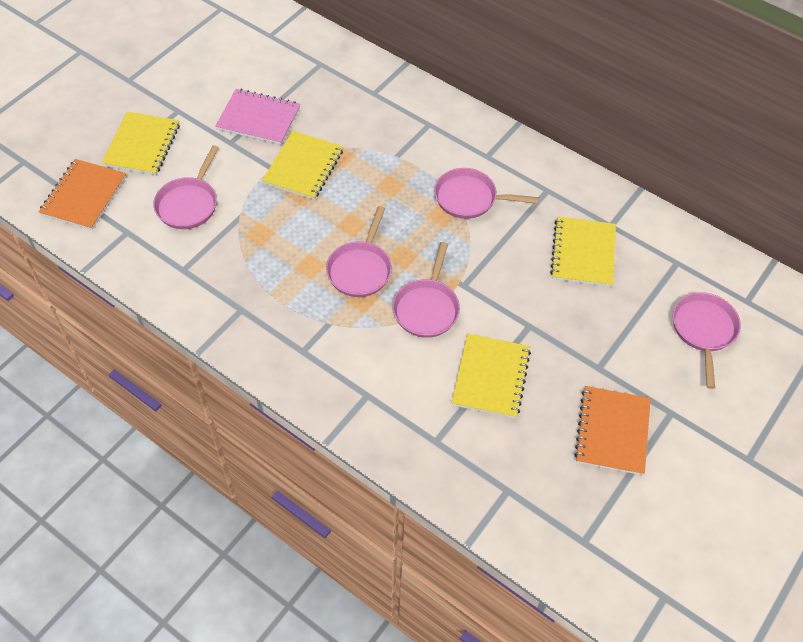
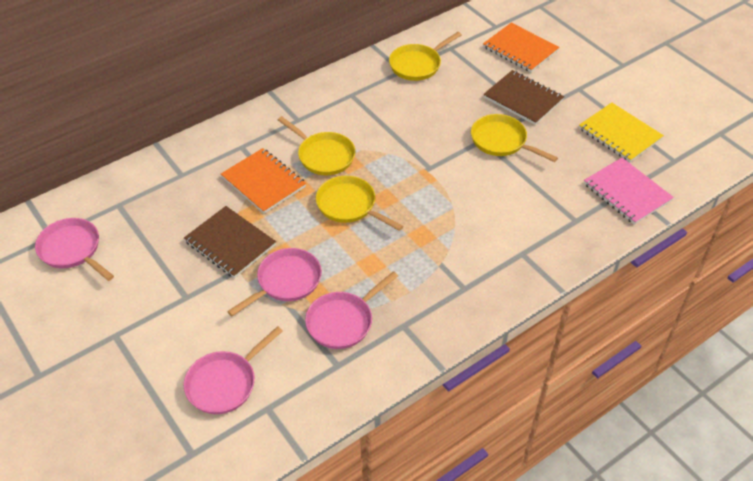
brown notebook: none = 0 -> [184,206,276,278] [483,70,564,125] = 2
pink pan: [153,145,219,229] [326,206,392,297] [393,242,460,338] [434,168,539,219] [673,292,741,389] = 5 -> [35,218,114,281] [184,326,283,414] [227,248,322,316] [305,271,398,349] = 4
yellow notebook: [102,112,180,175] [262,131,343,200] [452,334,531,419] [550,216,616,287] = 4 -> [579,103,664,162] = 1
yellow pan: none = 0 -> [278,116,355,175] [316,176,403,231] [389,32,462,81] [471,114,558,162] = 4

